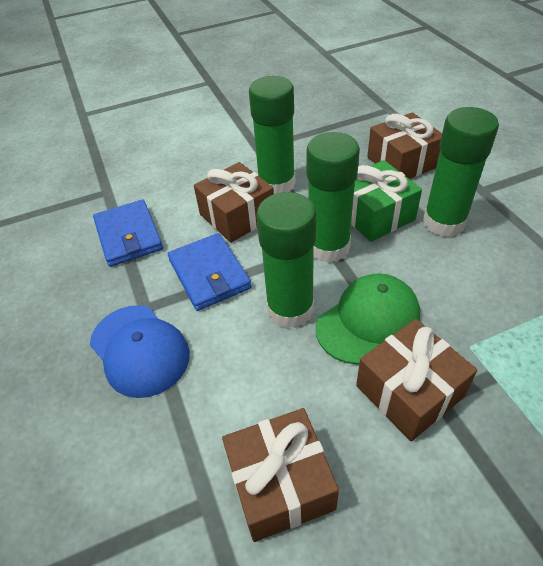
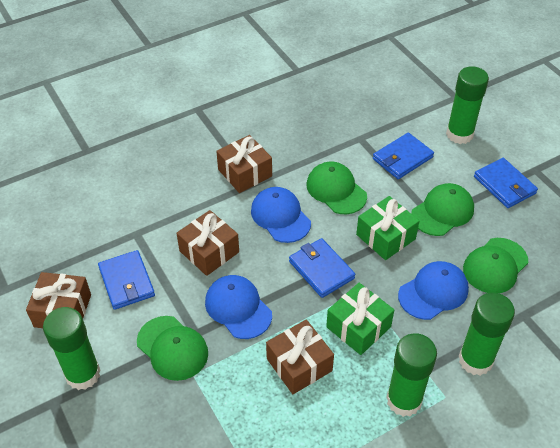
blue cap: [90,305,190,398] = 1 -> [205,275,272,339] [251,187,311,243] [398,261,469,320] = 3
blue wallet: [93,199,163,267] [168,233,252,311] = 2 -> [98,250,155,310] [289,238,355,298] [373,133,434,179] [474,158,538,208] = 4
green cap: [315,273,420,365] = 1 -> [137,316,208,381] [307,161,367,214] [411,183,474,236] [463,238,528,293] = 4
green gift: [351,160,422,242] = 1 -> [326,283,394,355] [356,196,419,260] = 2

